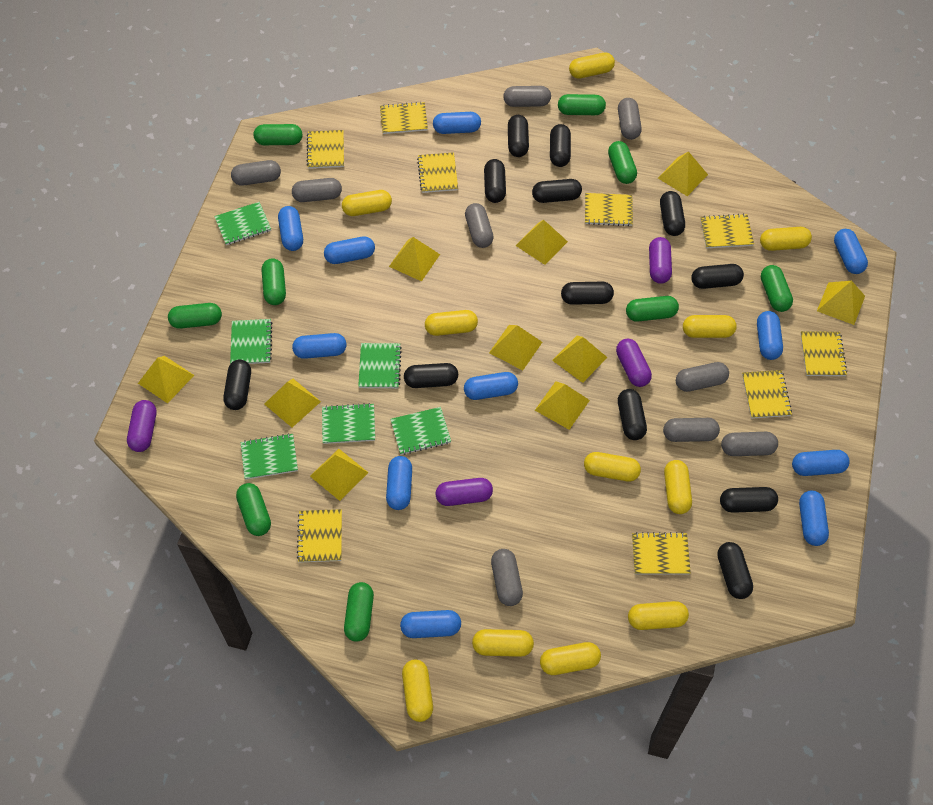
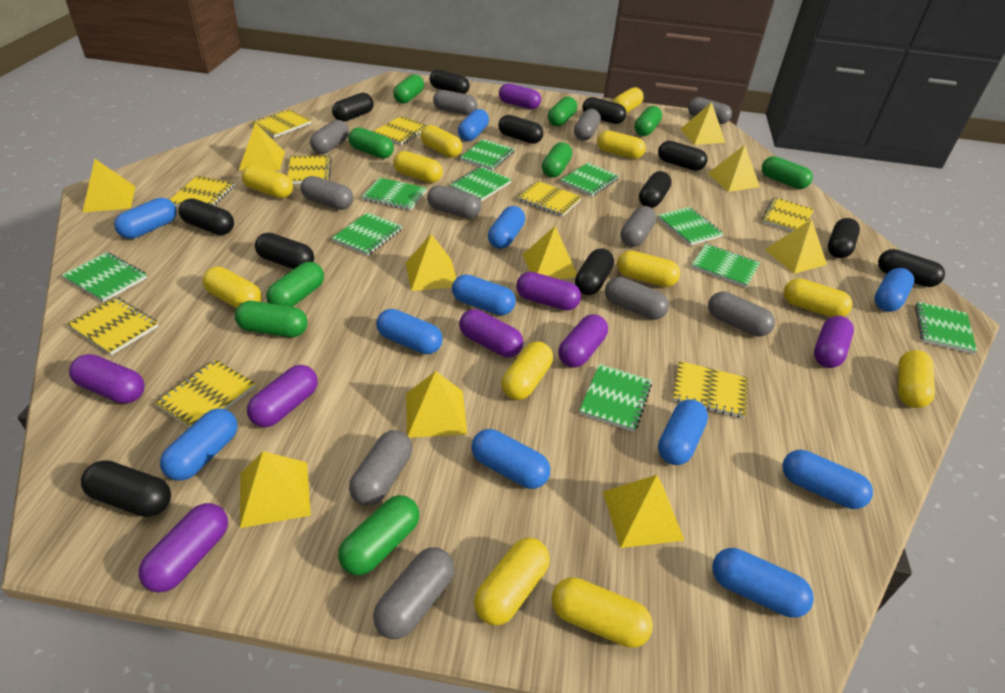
green notebook: [214,202,271,245] [230,319,272,364] [241,433,298,480] [322,403,375,444] [358,343,402,388] [390,407,451,455] = 6 -> [62,252,147,302] [332,212,402,256] [362,177,427,211] [450,166,512,202] [460,139,515,170] [561,163,619,196] [579,364,652,432] [657,207,724,246] [691,244,760,288] [915,302,977,354] = 10
grey capsule: [231,160,281,186] [292,178,342,202] [465,203,494,248] [491,549,523,606] [503,86,551,107] [618,98,641,140] [663,418,720,442] [676,362,729,392] [721,432,778,456] = 9 -> [301,176,353,210] [310,120,349,154] [349,430,412,506] [373,547,454,639] [427,185,481,219] [433,90,478,115] [574,109,601,141] [605,277,669,320] [621,206,656,247] [688,97,732,124] [708,292,775,337] = 11
purple capsule: [127,400,157,452] [436,478,493,506] [616,339,652,387] [649,237,672,284] = 4 -> [69,354,145,404] [139,503,228,592] [247,365,318,427] [459,309,523,357] [499,83,541,109] [516,272,581,311] [559,314,608,368] [814,316,854,368] = 8
yellow capsule: [342,190,392,216] [402,659,433,722] [425,310,478,336] [472,629,534,657] [540,642,601,675] [569,52,615,79] [584,452,641,482] [628,601,689,630] [664,460,692,514] [683,315,737,338] [760,227,812,251] = 11 -> [202,267,262,308] [242,165,293,198] [393,151,443,183] [420,125,462,158] [474,538,550,625] [502,341,553,400] [552,577,653,648] [597,130,646,159] [613,87,644,113] [617,251,680,287] [784,278,852,317] [898,350,935,408] = 12

